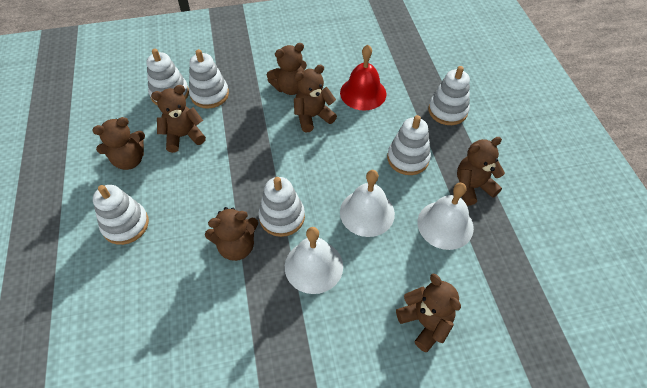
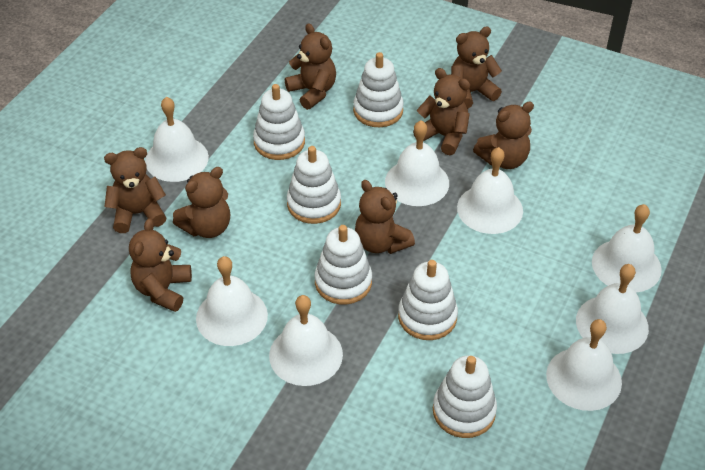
brown teddy bear: [92,117,145,170] [151,85,206,153] [205,207,258,261] [267,43,307,95] [294,65,337,133] [396,274,461,352] [457,137,505,206] = 7 -> [104,147,167,233] [129,218,192,312] [173,167,230,238] [285,23,336,110] [355,180,415,254] [413,68,470,155] [451,27,502,109] [473,101,534,169] = 8
red bell: [340,45,387,111] = 1 -> none = 0
white bell: [285,227,343,294] [340,170,395,237] [418,183,474,250] = 3 -> [145,97,209,182] [196,256,268,346] [269,295,343,386] [385,120,449,206] [457,147,523,234] [546,319,622,411] [576,264,649,354] [592,204,662,293] = 8

